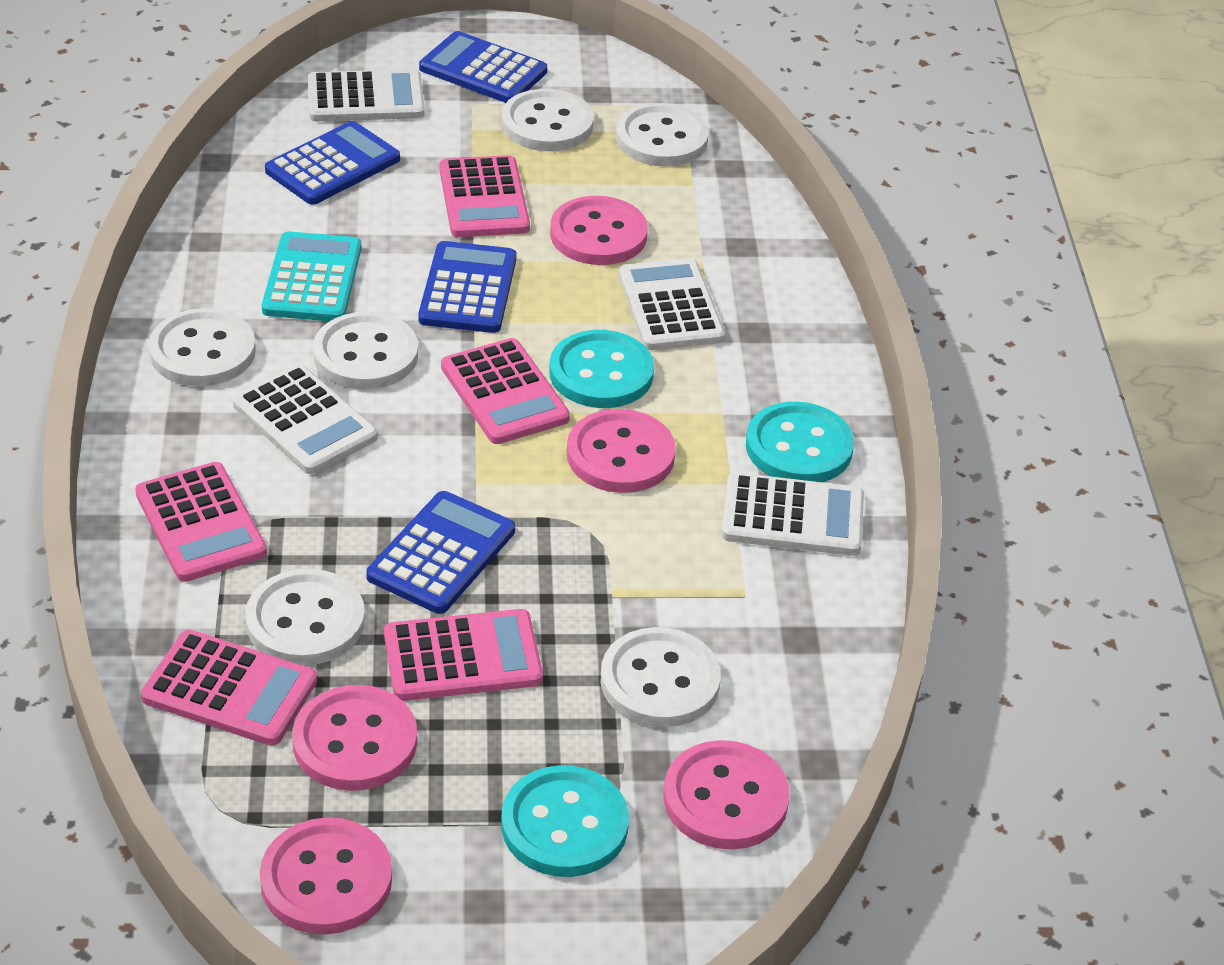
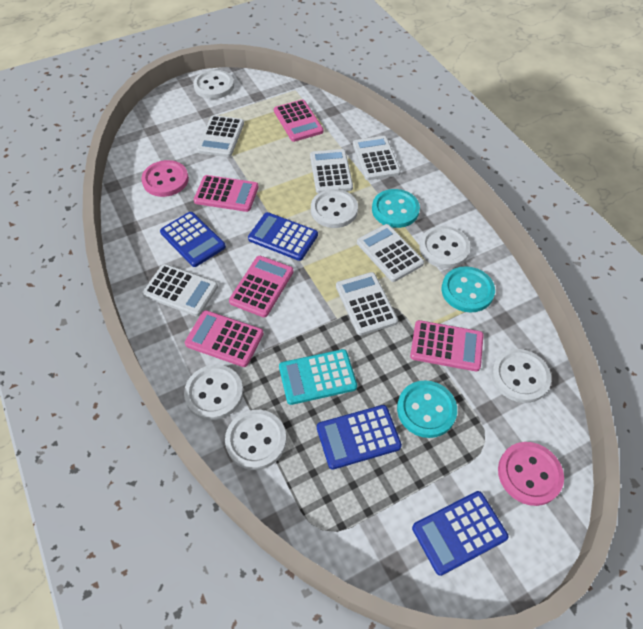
pink button: [260,817,392,934] [292,685,417,791] [550,196,648,265] [567,409,676,493] [663,740,790,850] = 5 -> [141,160,189,197] [498,442,564,506] = 2
white calculator: [233,365,378,474] [307,69,425,121] [619,258,725,350] [721,473,864,556] = 4 -> [142,264,218,317] [197,115,244,157] [310,149,353,193] [336,272,398,336] [353,136,401,180] [357,224,424,282] = 6

